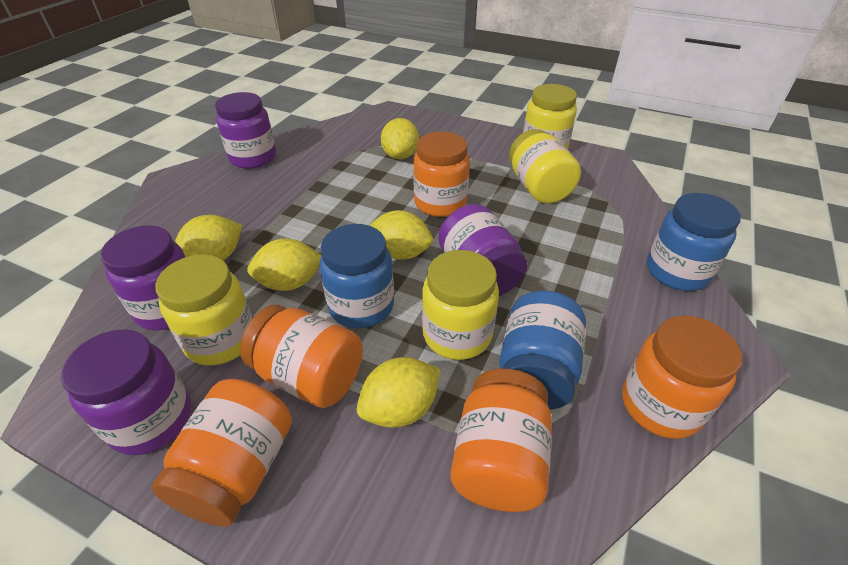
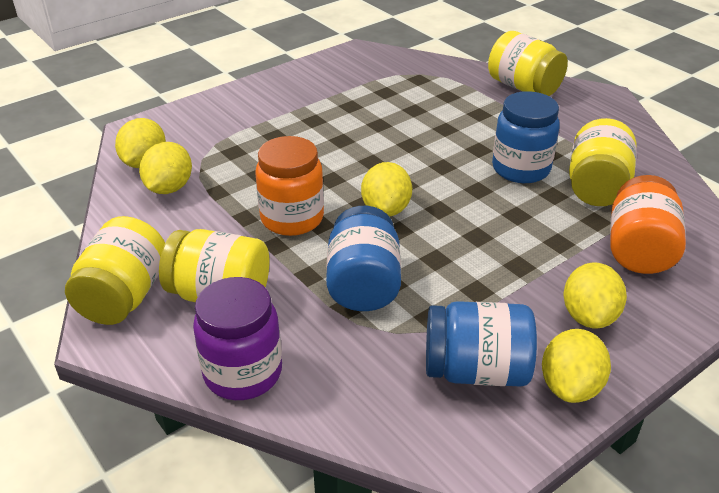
orange jar: [151,379,292,527] [240,305,363,408] [413,132,470,217] [450,369,552,512] [622,316,742,439] = 5 -> [256,136,324,236] [610,175,686,274] = 2
purple jar: [61,329,191,455] [100,225,185,330] [215,92,276,169] [438,204,527,296] = 4 -> [193,277,282,400] = 1

